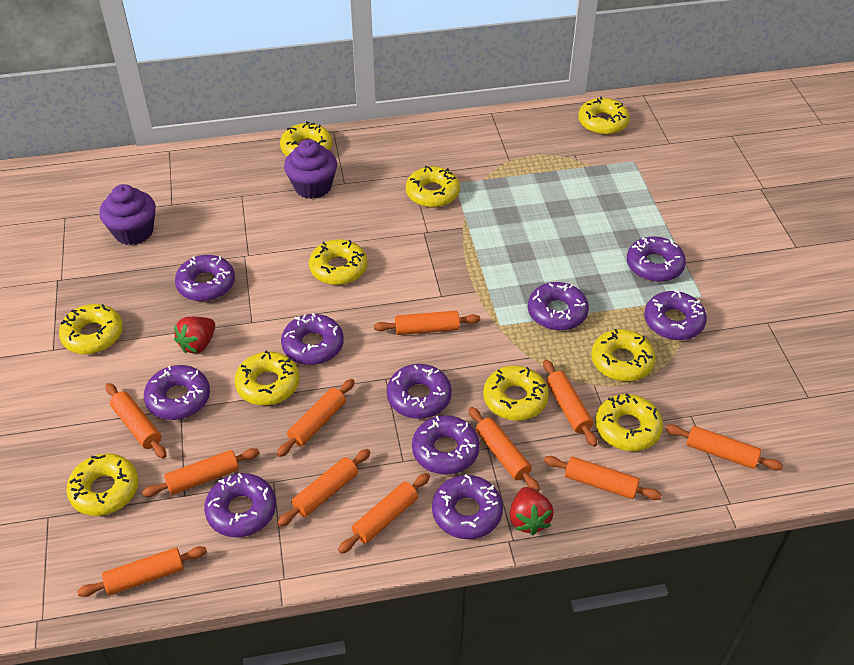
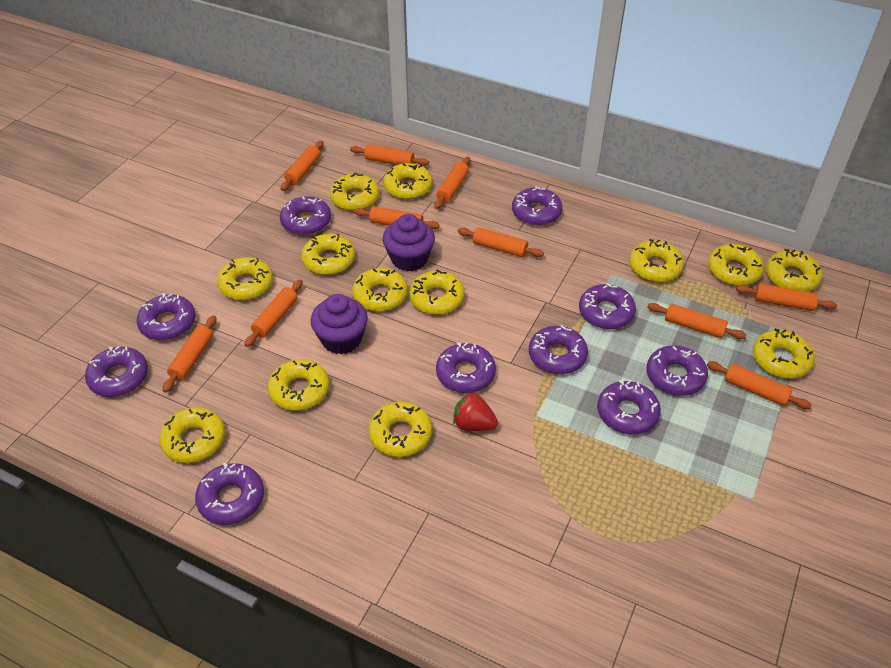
orange rolling pin: [77,546,207,597] [106,383,167,459] [142,448,260,497] [277,379,355,457] [277,449,371,527] [338,473,430,554] [374,311,480,335] [469,407,540,492] [543,359,597,447] [544,456,662,500] [665,424,783,471] = 11 -> [162,315,216,393] [245,279,303,347] [281,141,324,191] [350,144,429,166] [354,206,440,229] [434,157,470,209] [458,227,544,257] [648,303,746,339] [707,361,812,409] [736,283,837,311] = 10
red strawberry: [174,317,215,353] [510,487,554,535] = 2 -> [453,392,498,431] = 1
yellow donut: [59,304,123,354] [66,453,139,516] [234,351,300,406] [280,121,332,156] [309,239,367,285] [406,166,460,208] [483,366,549,421] [578,96,630,135] [591,329,655,381] [595,393,663,451] = 10 -> [159,407,225,463] [217,257,273,300] [268,359,330,411] [301,234,355,275] [330,172,380,211] [352,268,408,312] [369,402,432,457] [383,163,432,199] [409,270,465,315] [629,239,684,282] [708,244,764,286] [753,328,815,379] [766,249,823,292] = 13

